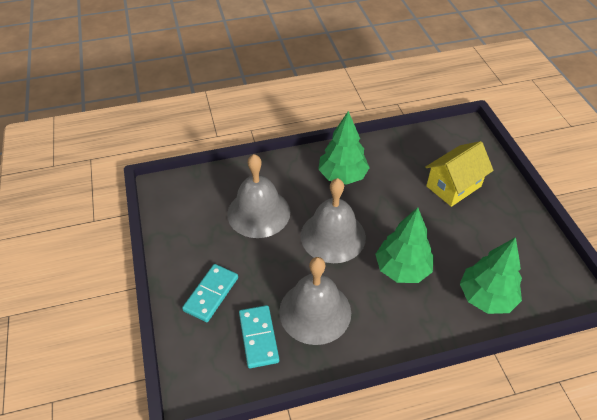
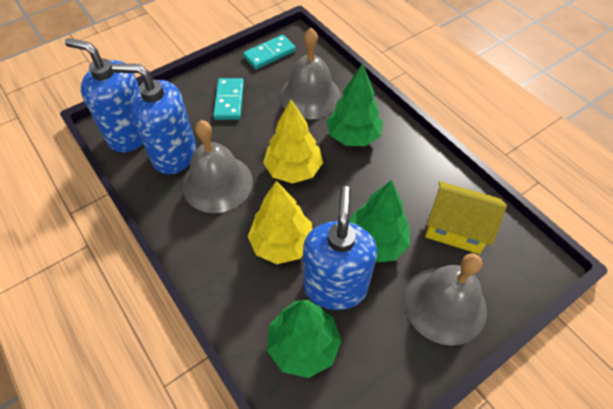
blue soap dispenser: none = 0 -> [65,38,143,153] [112,64,196,174] [303,186,377,310] = 3
yellow tree: none = 0 -> [248,181,312,264] [263,100,323,184] = 2

